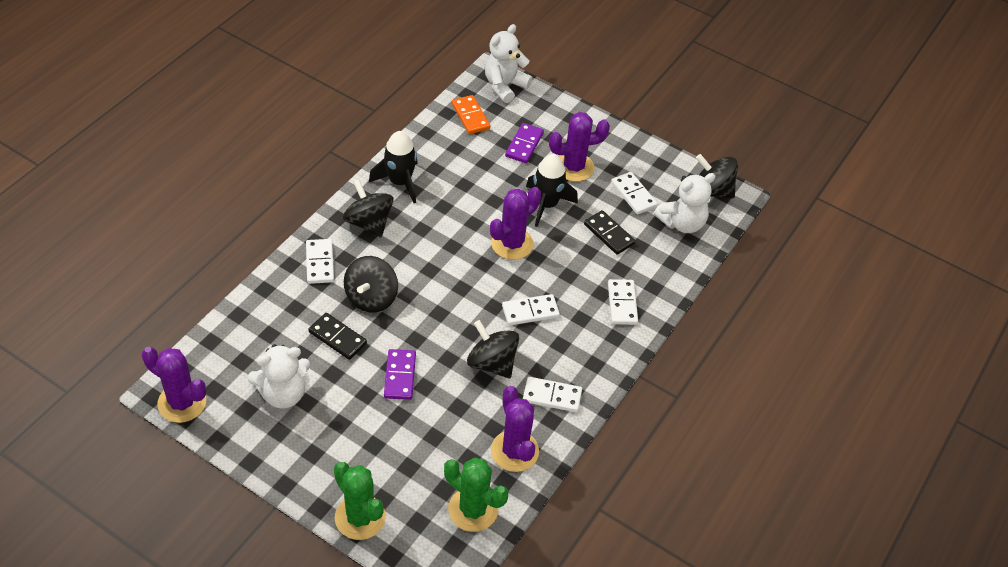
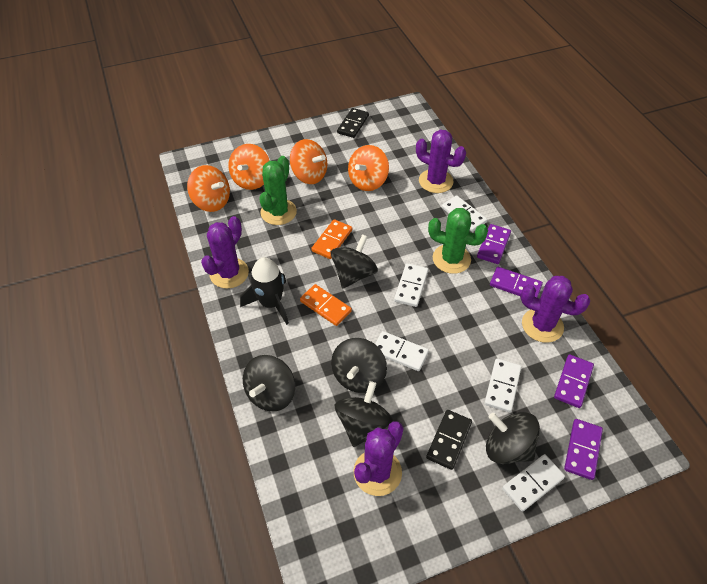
black rocket: [369,131,418,203] [526,154,578,227] = 2 -> [240,257,289,325] = 1
black spinning top: [343,180,394,237] [344,256,398,312] [467,320,519,378] [696,154,738,199] = 4 -> [243,355,295,412] [331,234,378,289] [331,338,387,393] [335,381,393,447] [486,412,540,464] = 5
orange domino: [452,95,490,134] = 1 -> [300,284,352,326] [311,219,352,259] = 2
orange spinning top: none = 0 -> [187,165,230,212] [228,144,270,190] [290,139,327,184] [348,145,389,191] = 4
purple domino: [384,349,416,400] [505,123,544,163] = 2 -> [477,224,511,264] [490,267,543,298] [554,354,594,408] [564,419,603,480] = 4
white teddy bear: [247,344,310,409] [485,24,532,103] [654,173,715,233] = 3 -> none = 0

